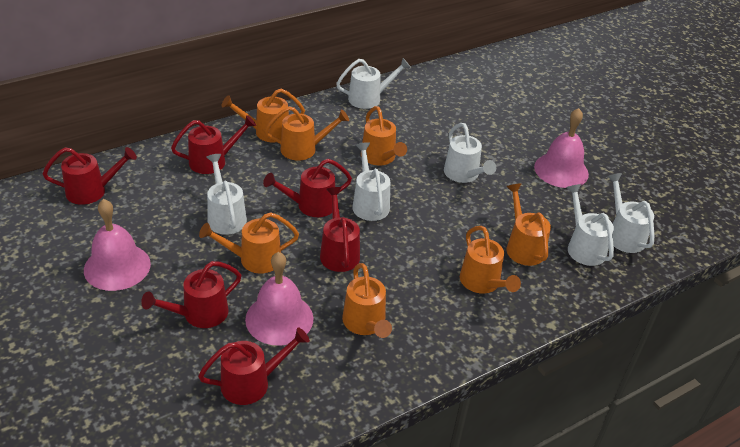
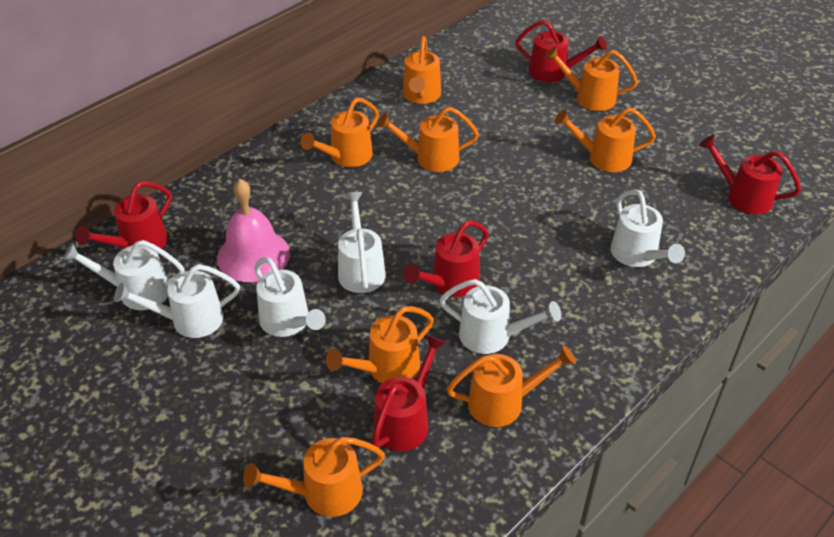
orange watering can: [199,212,299,274] [221,88,305,142] [265,106,349,161] [342,263,392,338] [361,106,407,165] [460,226,521,294] [506,183,551,266] = 7 -> [243,437,385,517] [301,98,379,167] [326,306,434,383] [377,107,479,172] [403,36,441,104] [447,345,576,427] [545,46,638,111] [555,108,656,172] = 8
pink bell: [84,199,151,291] [245,252,313,346] [534,108,589,188] = 3 -> [217,179,290,282] = 1
red watering can: [43,147,137,205] [141,261,241,328] [171,115,256,174] [198,327,310,405] [263,159,352,217] [320,187,360,272] = 6 -> [75,181,172,249] [372,335,446,451] [403,220,489,297] [515,20,607,82] [699,135,801,214] = 5

